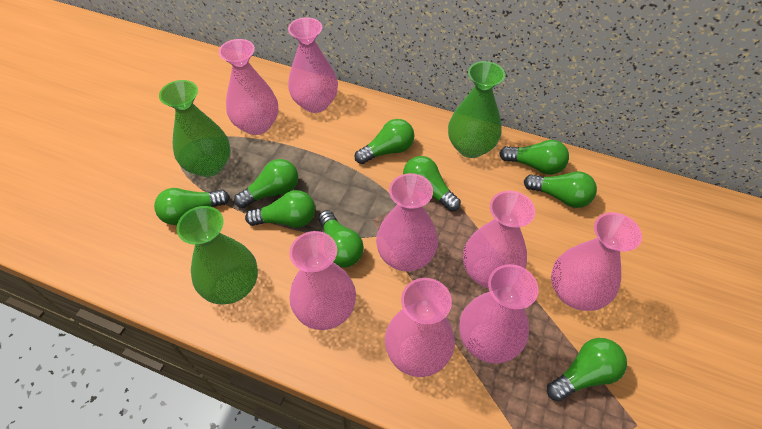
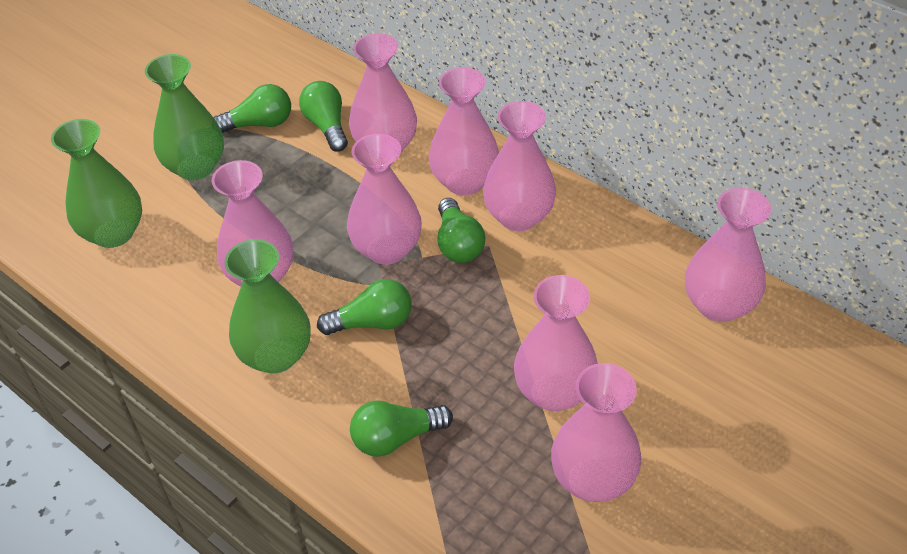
green light bulb: [154,188,229,225] [234,159,298,208] [245,190,315,228] [319,210,364,268] [355,119,414,164] [403,156,461,211] [499,140,569,175] [524,171,597,208] [547,338,627,402] = 9 -> [214,84,291,133] [299,81,348,152] [317,279,412,335] [350,400,453,457] [437,198,485,263] = 5

